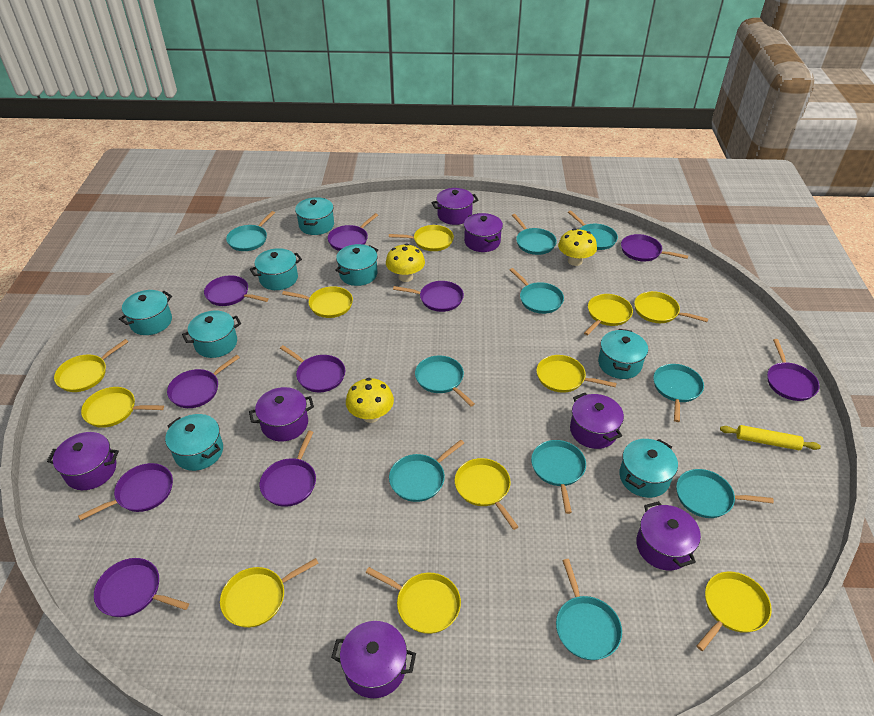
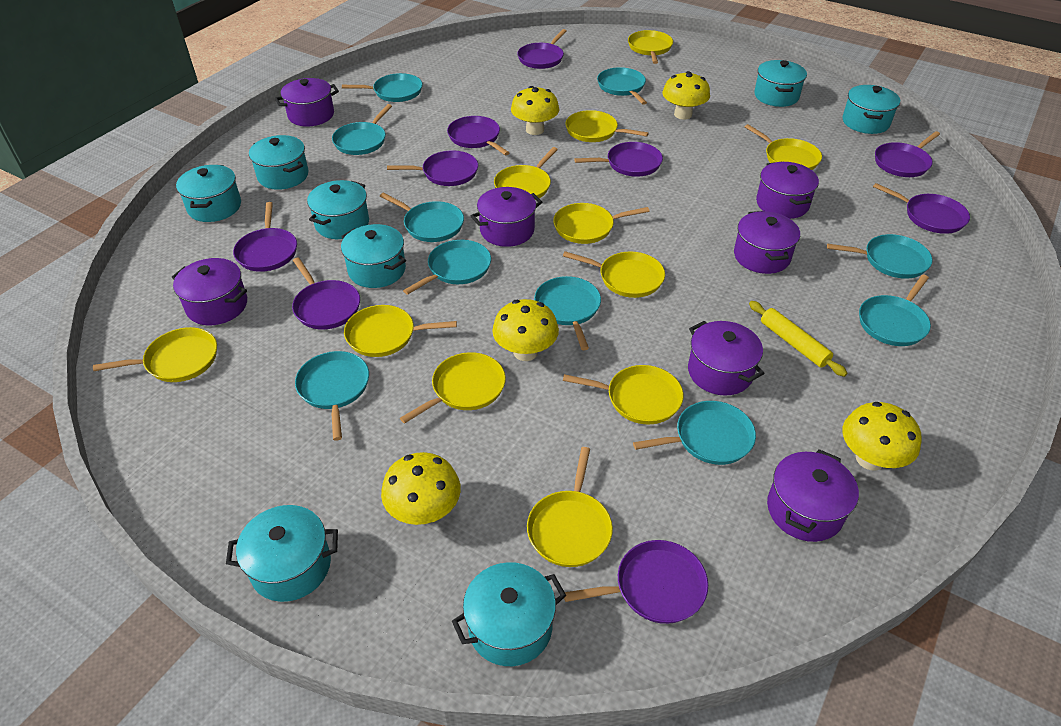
purple pan: [78,463,173,521] [94,558,189,617] [167,355,240,408] [204,275,269,306] [260,430,316,507] [280,345,345,392] [328,213,378,251] [393,281,464,312] [621,234,688,261] [767,339,820,401] = 10 -> [233,202,297,272] [292,257,360,329] [387,150,478,186] [447,116,509,155] [517,29,567,69] [564,540,708,624] [574,142,663,177] [873,183,970,234] [875,131,940,177] = 9
yellow mushroom: [346,378,394,423] [386,244,425,282] [558,228,597,266] = 3 -> [381,452,461,525] [492,299,559,361] [511,86,560,135] [662,71,710,120] [842,402,922,471] = 5

